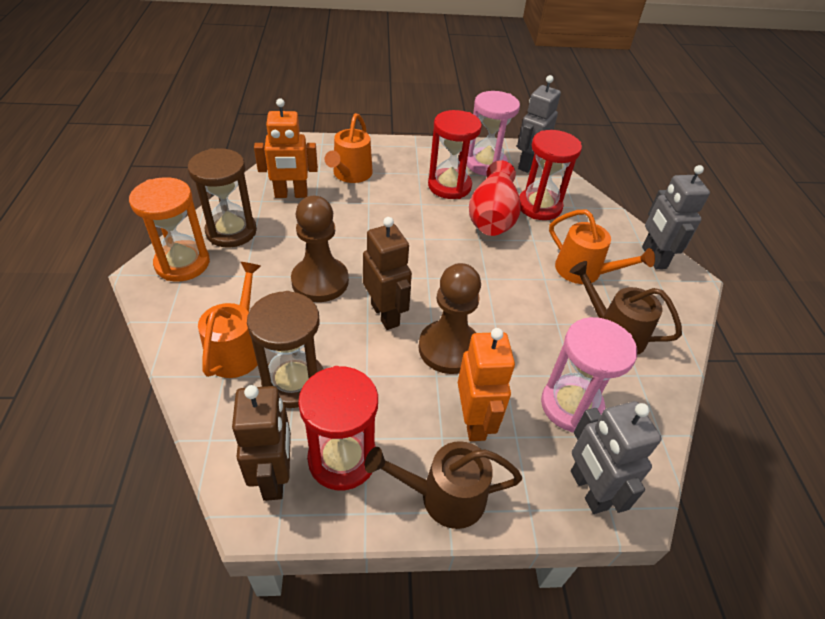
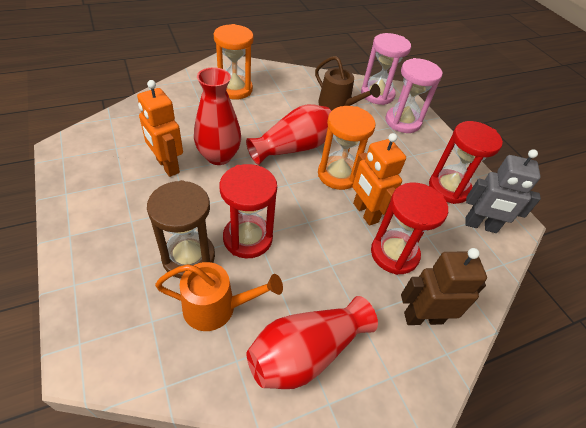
brown hourglass: [188,148,257,248] [247,291,324,408] = 2 -> [147,180,215,279] = 1
brown pawn: [291,196,349,302] [419,263,481,374] = 2 -> none = 0
brown robot: [232,385,291,501] [363,217,412,330] = 2 -> [401,248,487,325] = 1
brown watering can: [365,441,522,529] [570,261,682,355] = 2 -> [315,56,380,111] = 1
grey robot: [517,75,561,173] [571,401,662,514] [642,165,710,269] = 3 -> [465,149,541,233] = 1
orange hourglass: [129,177,210,281] = 1 -> [214,24,254,100] [318,106,376,190] = 2
orange watering can: [198,262,261,378] [324,113,373,183] [549,209,655,284] = 3 -> [155,262,283,331] = 1
red vase: [469,160,521,236] = 1 -> [194,67,241,165] [246,104,331,165] [247,296,378,389] = 3

